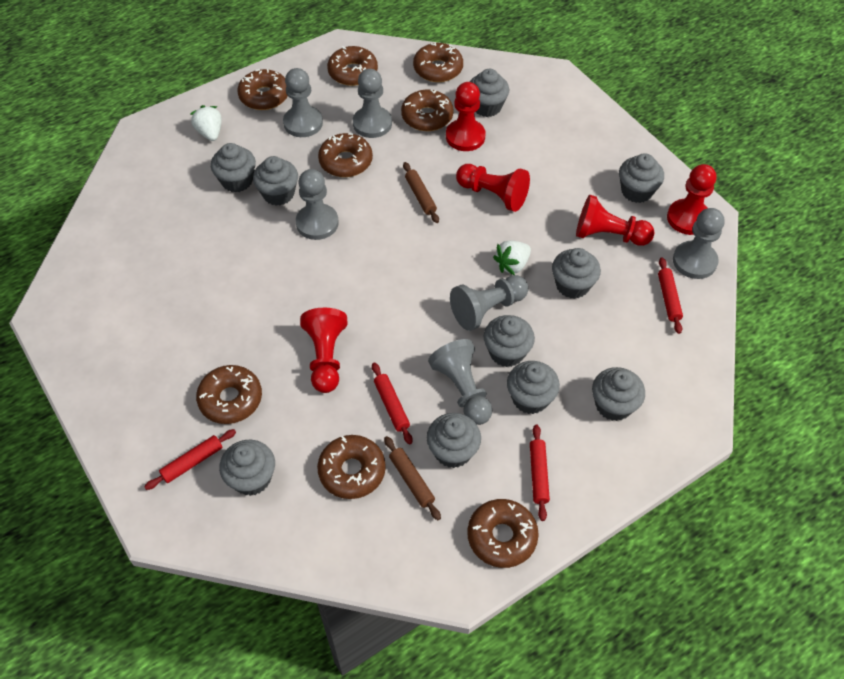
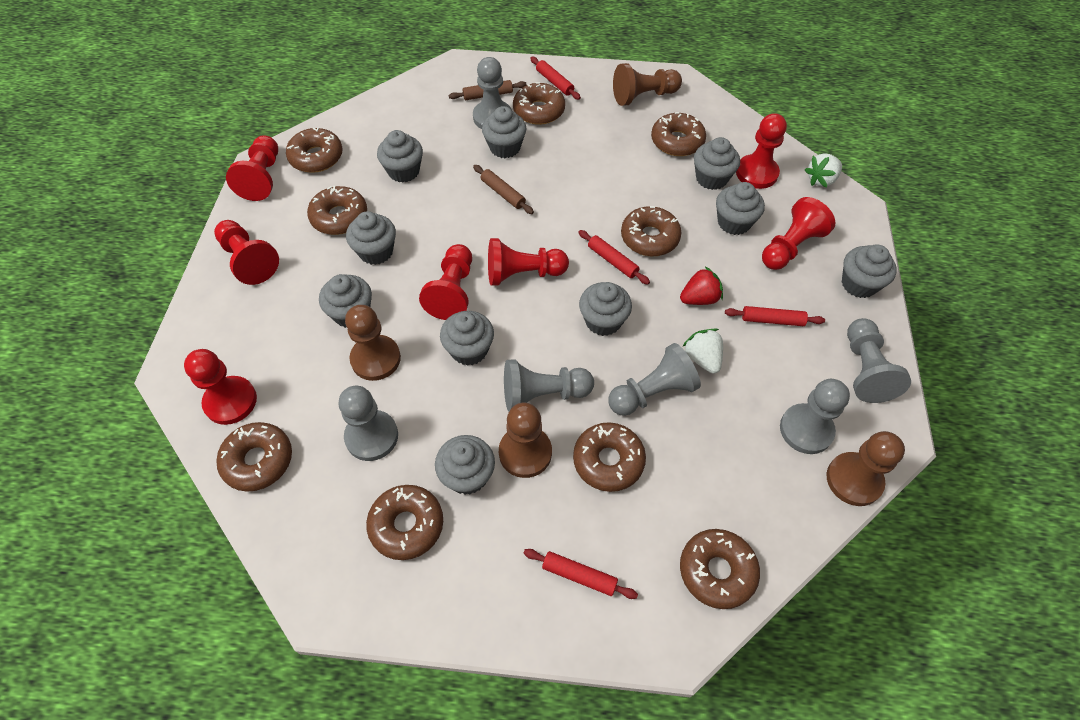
brown donut: [196,365,262,424] [237,69,288,110] [317,435,386,499] [318,133,373,177] [327,46,378,86] [401,90,454,131] [413,42,463,82] [467,499,539,568] = 8 -> [217,422,292,492] [286,128,343,173] [307,186,367,235] [366,485,443,560] [513,82,565,125] [573,422,646,492] [621,206,681,256] [651,112,706,156] [680,529,760,609] = 9
brown pawn: none = 0 -> [345,305,401,381] [499,403,552,478] [613,63,682,106] [827,431,905,506] = 4
red pawn: [300,308,347,393] [446,82,485,151] [456,164,530,212] [576,195,655,246] [667,164,716,235] = 5 -> [184,349,257,425] [214,220,279,285] [226,135,278,201] [419,244,472,320] [488,238,569,286] [736,113,787,189] [762,197,835,270] = 7
red strawberry: none = 0 -> [680,266,723,305] = 1

